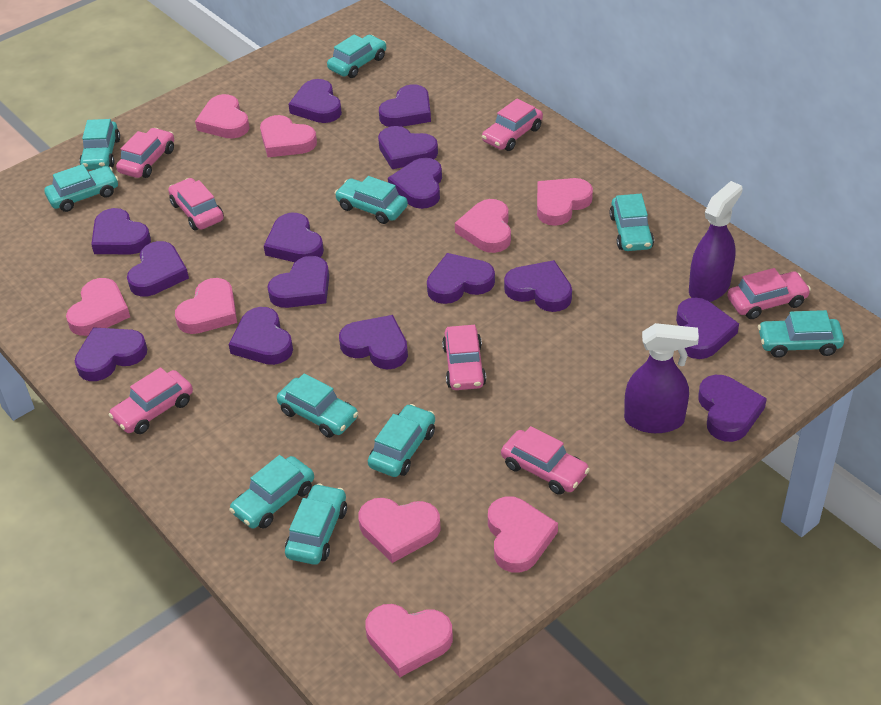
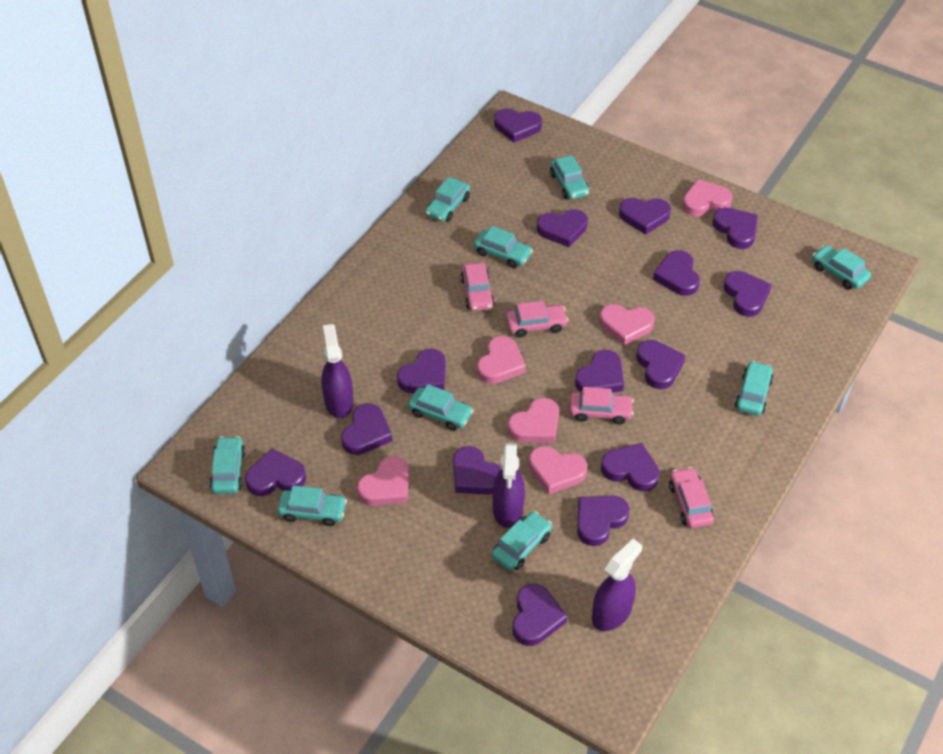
pink car: [109,367,193,434] [116,128,174,178] [168,178,224,230] [442,325,486,390] [482,99,543,151] [501,426,590,495] [727,268,811,319] = 7 -> [460,263,495,311] [506,301,568,337] [569,387,634,424] [669,467,714,528] = 4
pink heart: [66,278,130,336] [175,278,237,334] [195,94,250,139] [260,115,317,157] [358,498,441,563] [365,604,453,677] [455,199,511,253] [488,496,558,573] [537,178,593,226] = 9 -> [357,456,409,506] [477,336,526,384] [508,398,559,443] [529,446,587,494] [599,304,655,346] [682,179,733,216] = 6
purple spray bottle: [624,323,699,433] [689,181,743,302] = 2 -> [321,324,354,418] [493,443,525,528] [592,539,642,631] = 3
turquoise car: [44,164,118,212] [79,119,120,170] [229,455,314,529] [277,373,359,438] [285,483,347,565] [327,35,386,78] [335,176,408,224] [368,404,435,477] [609,194,654,251] [758,310,844,358] = 10 -> [210,436,246,494] [277,486,347,526] [408,384,474,431] [425,177,470,222] [474,226,533,268] [492,511,552,571] [550,155,589,200] [735,361,773,416] [813,245,871,290] = 9

